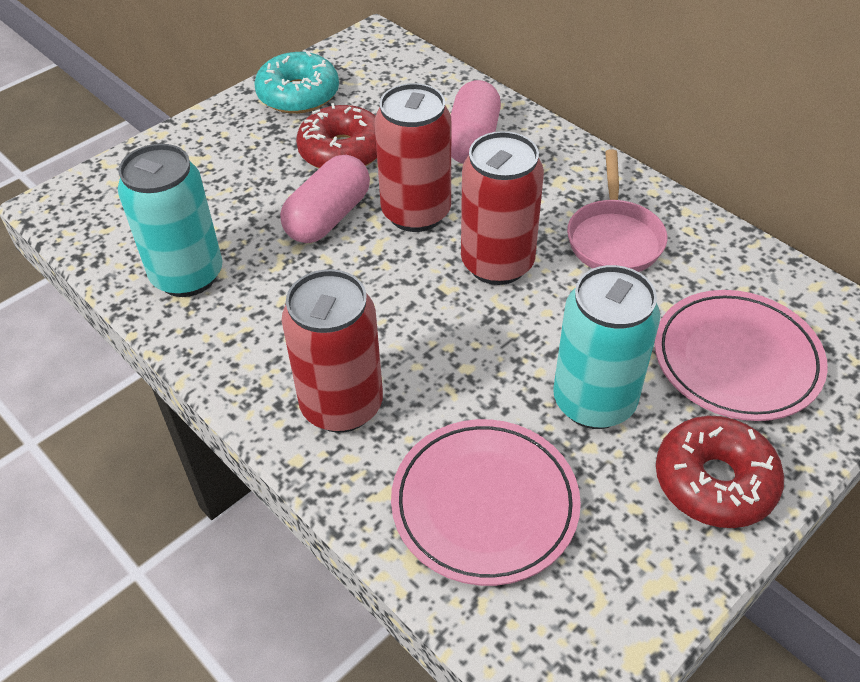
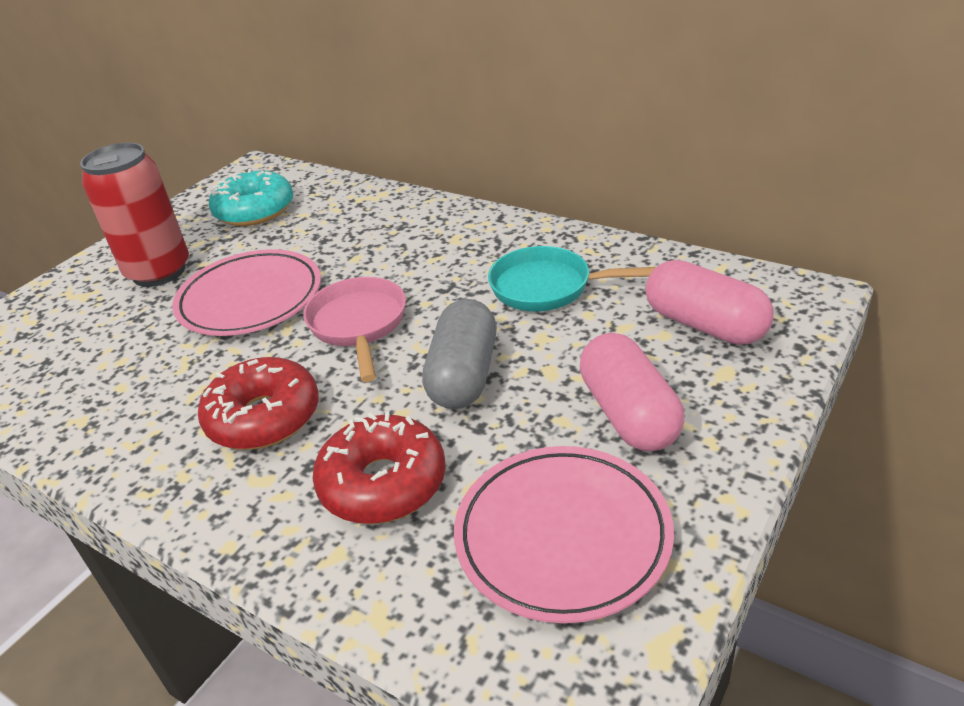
grey capsule: none = 0 -> [422,299,497,409] = 1
red can: [282,269,383,433] [375,83,451,232] [461,131,544,285] = 3 -> [80,142,189,287] = 1
turquoise can: [118,144,223,297] [553,265,660,429] = 2 -> none = 0
turquoise pan: none = 0 -> [488,246,655,311] = 1

